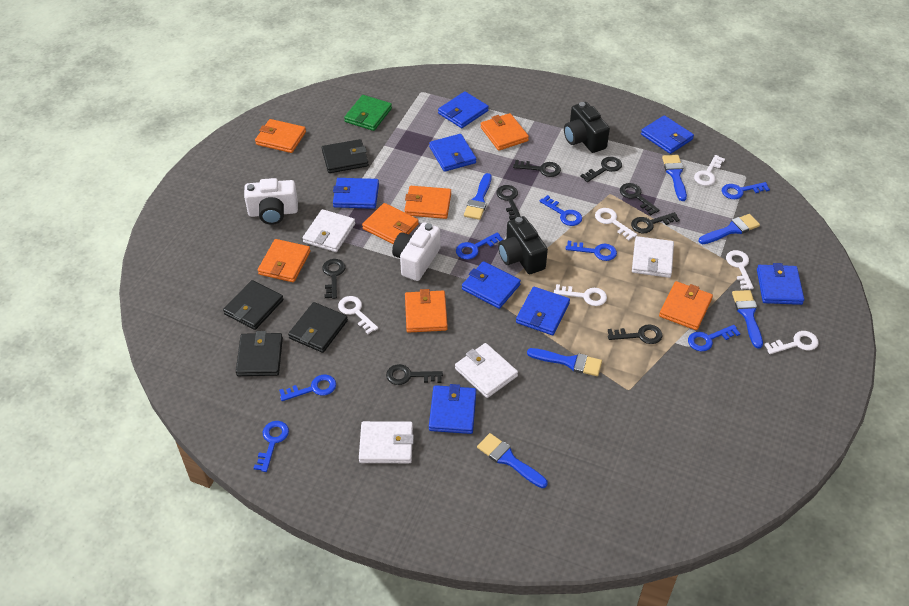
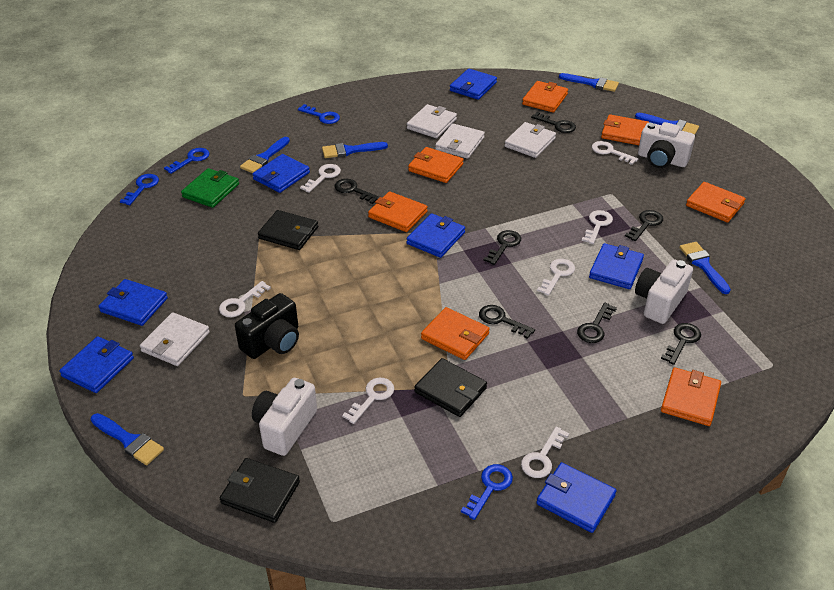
black camera: [498,216,548,274] [564,102,610,153] = 2 -> [235,293,299,359] = 1
black key: [322,259,345,299] [386,364,443,385] [496,185,521,220] [513,160,561,177] [580,157,622,182] [608,325,663,344] [620,183,659,215] [631,212,680,233] = 8 -> [334,179,379,204] [479,305,535,339] [483,230,521,265] [531,112,576,133] [577,302,617,343] [625,210,663,241] [661,323,701,365] = 7
black wallet: [223,280,284,330] [236,331,283,376] [288,302,348,353] [322,139,369,173] = 4 -> [220,458,300,523] [258,210,318,250] [414,358,487,417] = 3
blue key: [254,421,289,472] [279,375,336,401] [456,232,503,259] [540,195,582,226] [566,241,617,261] [688,325,740,351] [722,182,770,199] = 7 -> [120,174,159,205] [164,148,209,174] [298,104,340,124] [461,464,513,520] = 4
blue wallet: [333,178,379,209] [429,134,476,172] [429,384,476,434] [438,91,489,128] [462,261,521,309] [516,287,570,335] [641,115,694,154] [757,263,804,305] = 8 -> [59,336,134,393] [99,279,168,326] [252,154,310,193] [406,213,465,258] [450,69,497,100] [536,462,616,533] [589,243,644,289] = 7
white camera: [244,178,298,225] [392,223,440,281] = 2 -> [252,378,317,456] [635,259,693,324] [638,122,695,168] = 3
white key: [338,296,378,334] [554,284,607,306] [595,208,637,240] [694,155,725,186] [726,250,754,290] [764,331,819,354] = 6 -> [219,281,271,317] [300,164,341,193] [342,378,394,424] [521,426,569,478] [537,259,575,296] [582,210,613,244] [592,141,638,165] = 7

